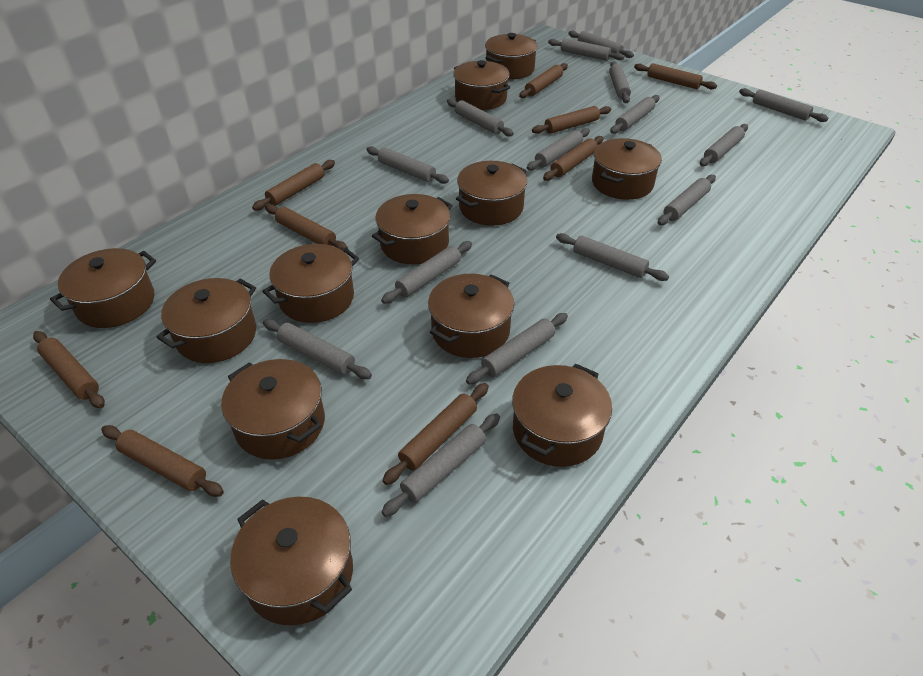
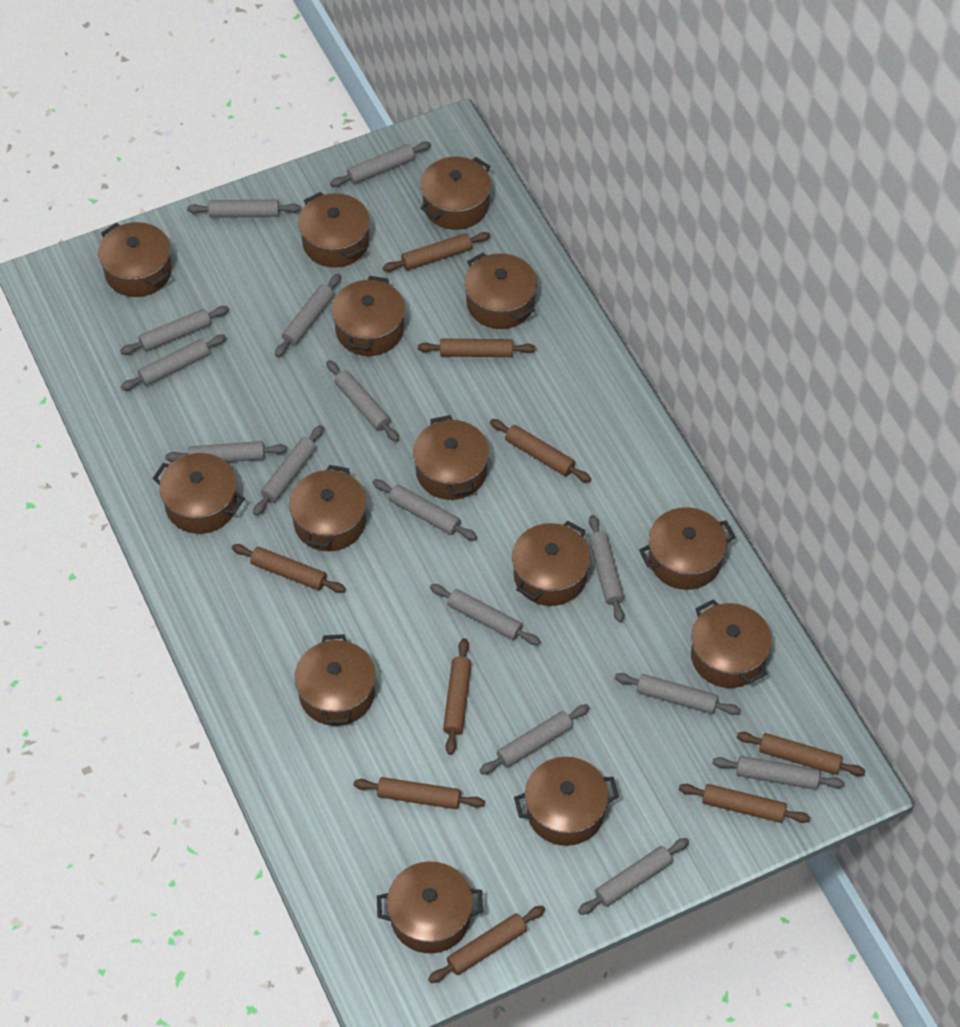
brown pot: [50,248,156,328] [157,278,256,363] [221,359,325,460] [230,497,353,625] [262,244,359,323] [372,194,453,264] [428,274,514,358] [453,60,510,110] [456,161,527,226] [485,33,538,79] [512,364,612,467] [592,138,662,200] = 12 -> [98,222,172,297] [152,453,245,534] [289,465,367,551] [294,634,376,726] [298,192,370,268] [332,276,405,356] [377,861,483,953] [413,415,489,500] [420,157,491,230] [464,253,537,329] [512,521,591,606] [514,757,619,846] [639,507,735,590] [691,599,772,688] = 14

